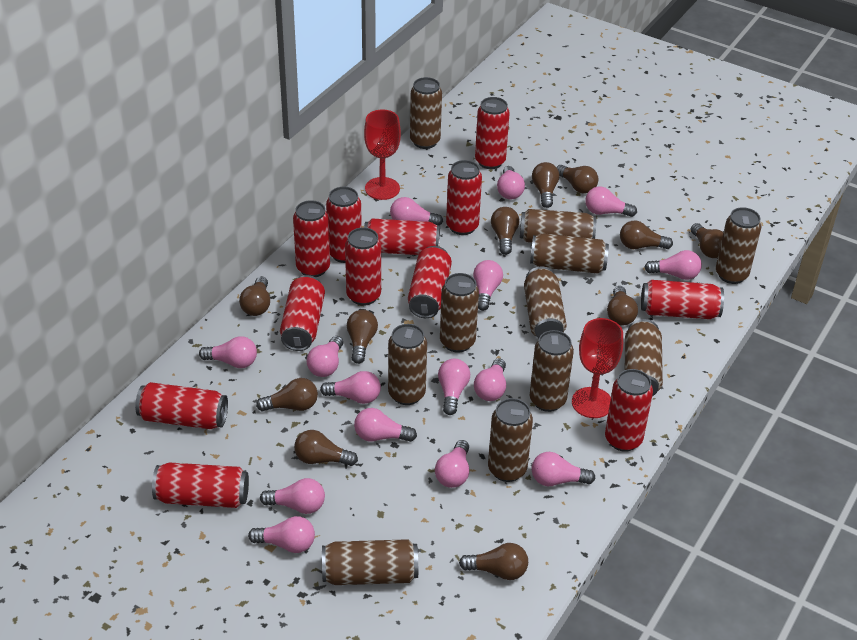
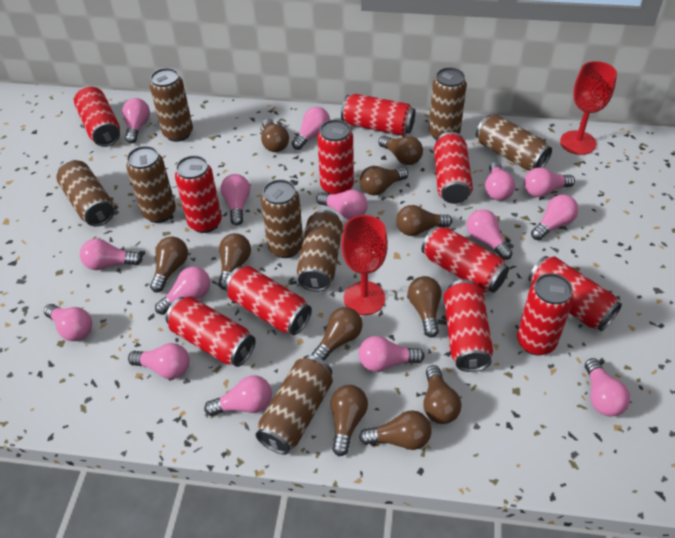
brown can: [322,539,418,585] [388,324,427,405] [410,77,442,149] [440,273,479,353] [488,398,533,482] [520,209,596,243] [524,267,567,339] [530,233,609,274] [530,330,574,412] [625,319,663,396] [716,207,761,284] = 11 -> [56,160,114,226] [126,146,176,223] [150,68,193,142] [256,355,333,455] [261,179,303,258] [297,210,343,292] [429,67,467,140] [476,114,552,170] = 8
red can: [135,382,228,429] [152,462,249,508] [280,275,325,351] [293,200,330,277] [326,187,362,263] [345,227,381,306] [364,218,440,255] [408,246,452,318] [446,160,482,235] [475,97,510,169] [605,369,653,452] [641,280,724,319] = 12 -> [74,86,120,147] [166,296,256,367] [175,155,222,233] [225,266,312,335] [317,119,354,194] [341,94,415,136] [421,226,509,293] [434,132,473,204] [444,280,493,372] [517,273,574,355] [528,256,622,331] = 11

